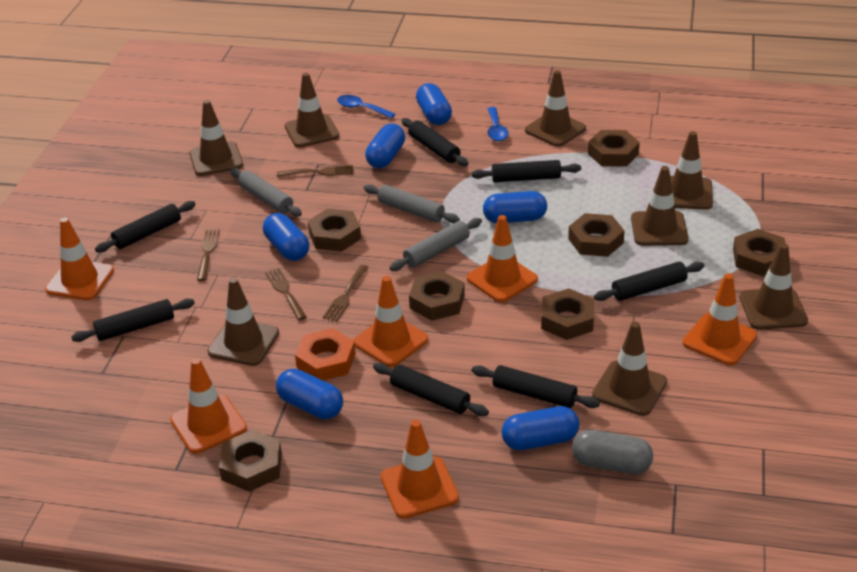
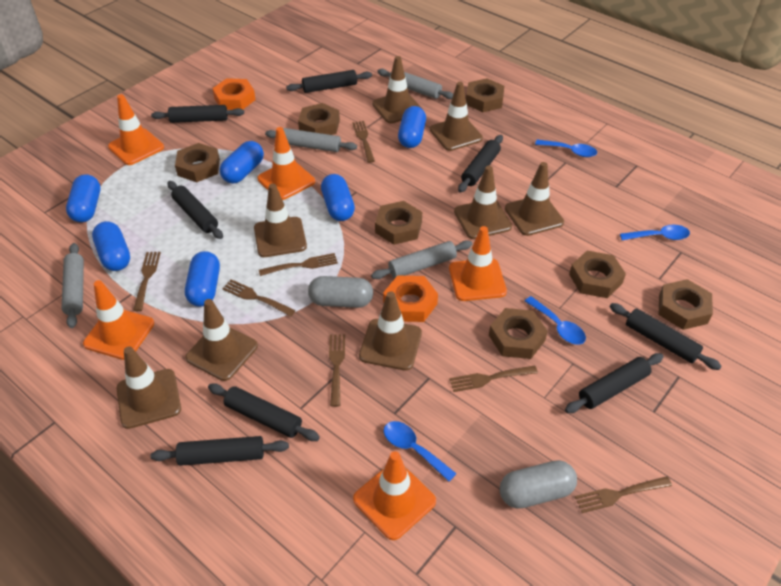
black rolling pin: [71,298,195,342] [95,201,196,253] [373,363,489,416] [401,118,468,166] [471,160,581,182] [472,365,600,408] [594,262,704,301] = 7 -> [150,436,289,466] [151,105,244,123] [167,181,223,239] [208,383,320,441] [286,70,372,93] [458,135,503,193] [565,353,664,413] [610,303,722,370] = 8
blue spoon: [337,95,395,119] [487,107,508,141] = 2 -> [384,421,457,482] [525,296,586,345] [535,140,597,157] [620,225,690,240] = 4
brown fork: [197,229,220,281] [265,268,307,320] [277,165,353,177] [323,265,369,321] = 4 -> [133,252,161,311] [222,279,296,317] [259,253,338,276] [329,334,345,407] [352,121,375,163] [449,365,538,392] [575,476,672,513] = 7
grey capsule: [572,430,653,474] = 1 -> [308,276,373,308] [500,460,577,509] = 2
grey rolling pin: [230,168,302,217] [364,184,460,223] [389,218,482,271] = 3 -> [61,243,84,328] [265,128,357,152] [371,240,472,279] [378,69,453,99] = 4
orange nut: [295,328,356,380] = 1 -> [212,78,256,110] [383,275,438,322] = 2
orange traffic cone: [45,217,114,300] [170,358,247,454] [354,276,428,367] [381,420,459,518] [467,215,538,302] [682,273,757,365] = 6 -> [83,280,154,360] [108,94,164,165] [257,127,315,200] [353,451,436,540] [449,226,507,301] = 5

